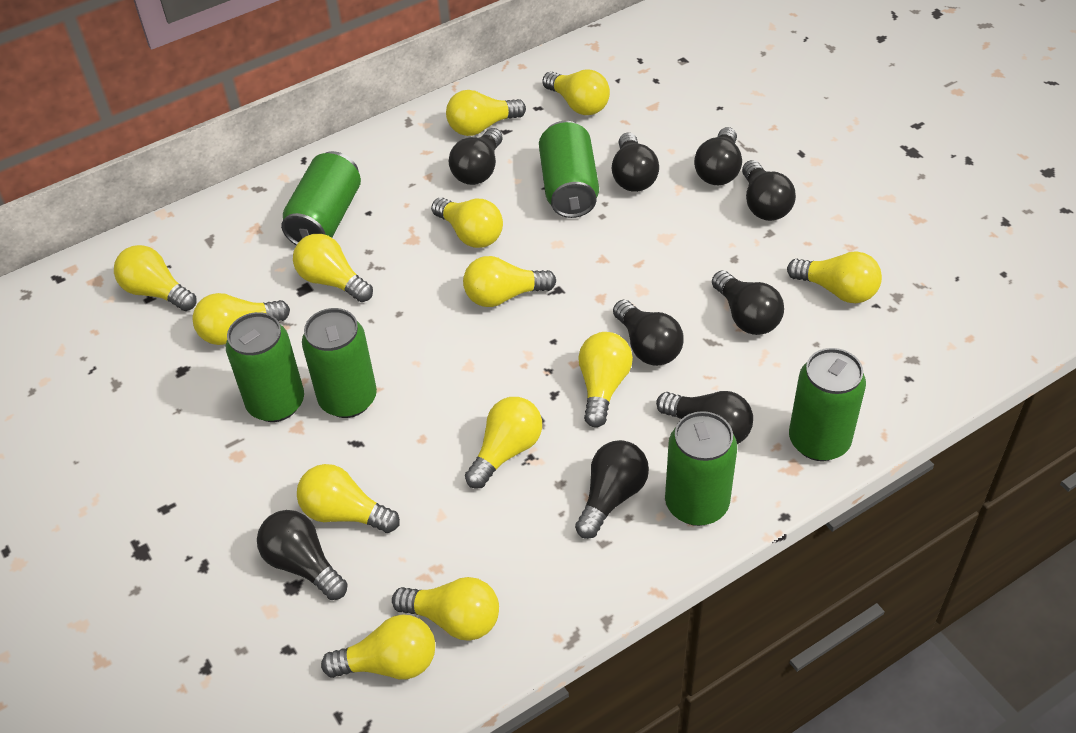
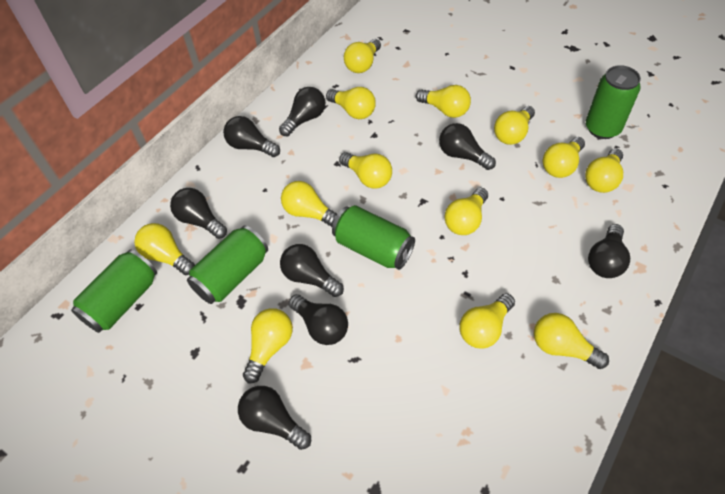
black light bulb: [257,510,348,600] [449,128,503,185] [575,440,649,539] [612,132,659,192] [613,300,683,366] [656,391,753,444] [694,127,742,185] [712,270,784,335] [742,160,796,221] = 9 -> [170,188,227,239] [223,116,280,157] [238,386,311,450] [279,87,325,136] [280,244,344,297] [289,294,348,345] [439,123,496,170] [588,224,630,278] = 8
green can: [226,312,304,422] [281,151,361,245] [302,308,377,418] [539,121,599,218] [665,411,737,526] [789,348,866,461] = 6 -> [71,249,157,333] [187,225,268,304] [332,205,415,270] [586,65,641,139] = 4

